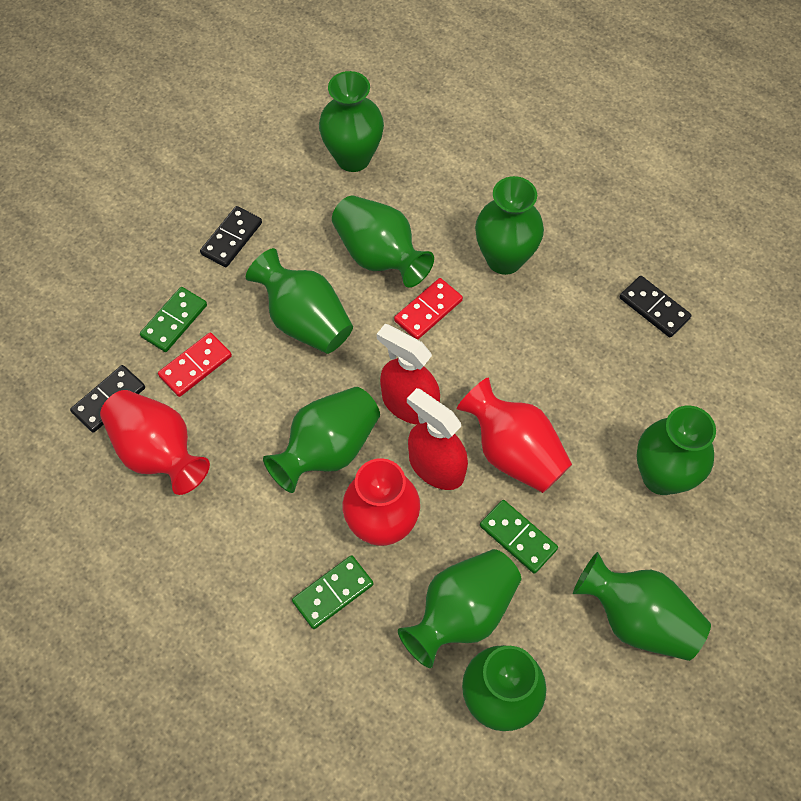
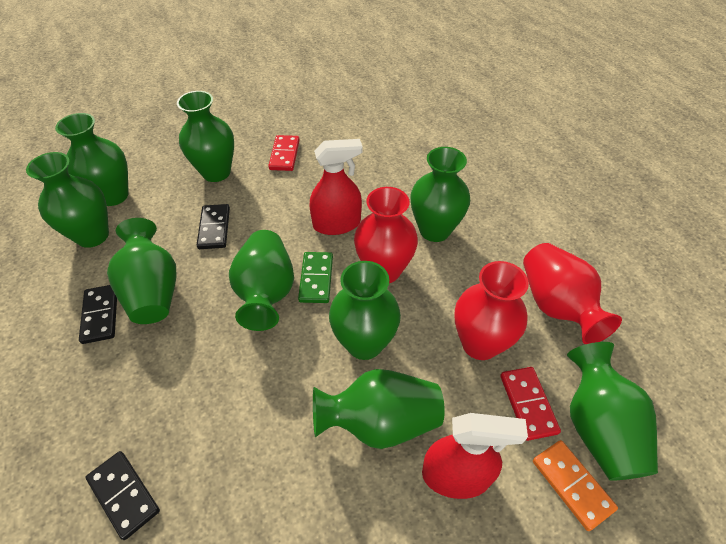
green domino: [140,287,207,352] [292,555,373,629] [480,500,558,574] = 3 -> [298,252,333,303] = 1
orange domino: none = 0 -> [533,440,618,531] = 1

